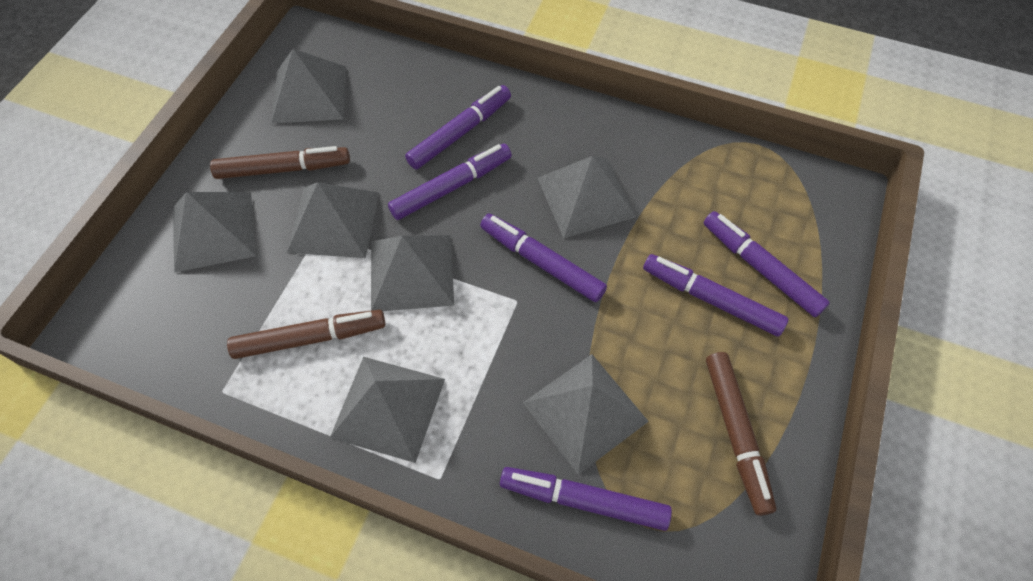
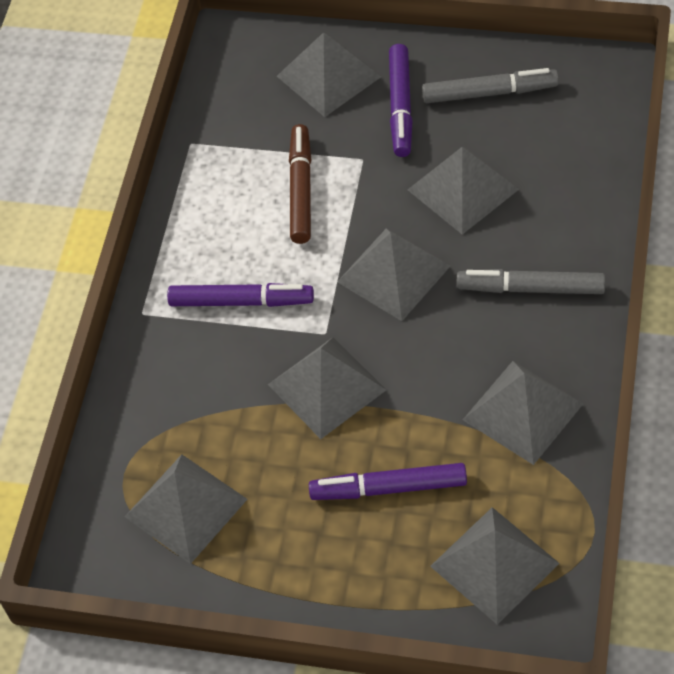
brown marker: [210,146,350,179] [227,310,385,359] [706,352,776,516] = 3 -> [289,124,311,244] = 1
grey marker: none = 0 -> [422,68,559,103] [457,269,605,294] = 2
purple marker: [388,143,512,220] [405,85,511,170] [480,213,607,302] [500,467,672,531] [643,254,789,337] [703,211,830,317] = 6 -> [167,283,314,307] [309,463,467,500] [389,44,413,157] = 3

